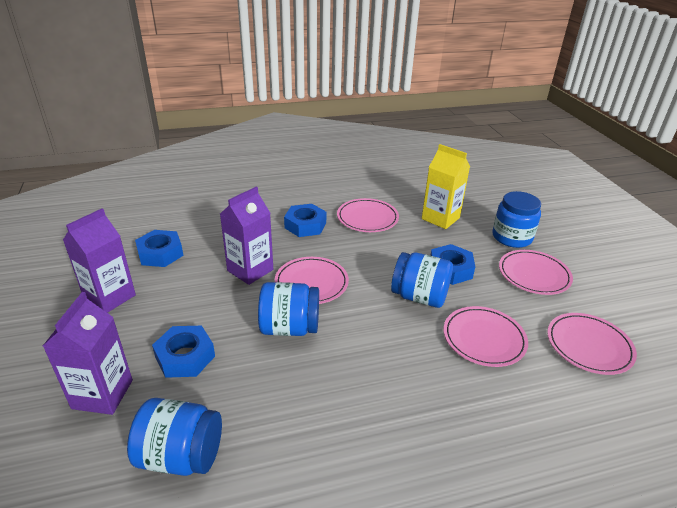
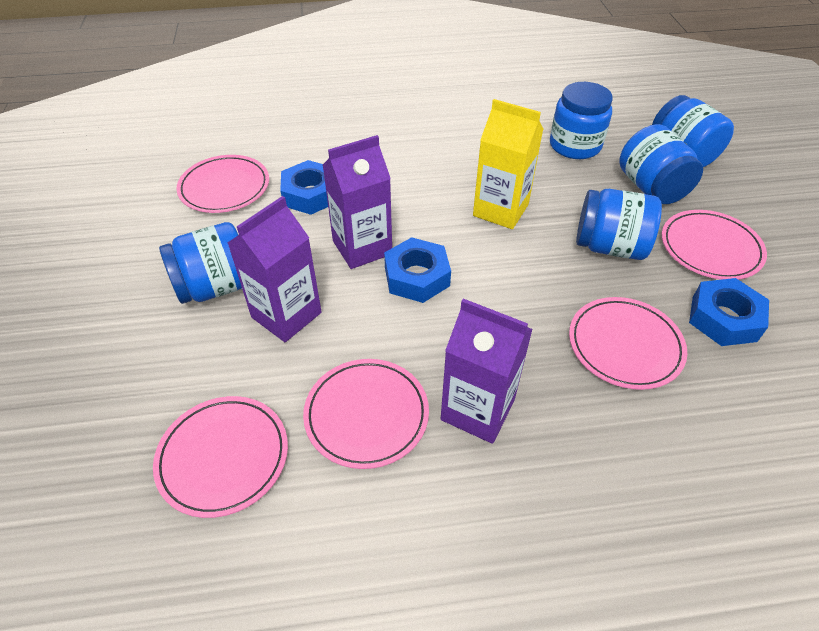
blue jar: [127,398,222,476] [258,282,319,336] [391,252,453,308] [492,191,541,248] = 4 -> [159,222,242,304] [550,82,613,159] [576,189,662,260] [619,124,703,204] [652,95,734,167] = 5
blue nut: [135,230,183,267] [152,326,215,378] [284,204,326,237] [430,244,475,285] = 4 -> [280,160,328,215] [384,237,451,303] [689,278,769,346] = 3

